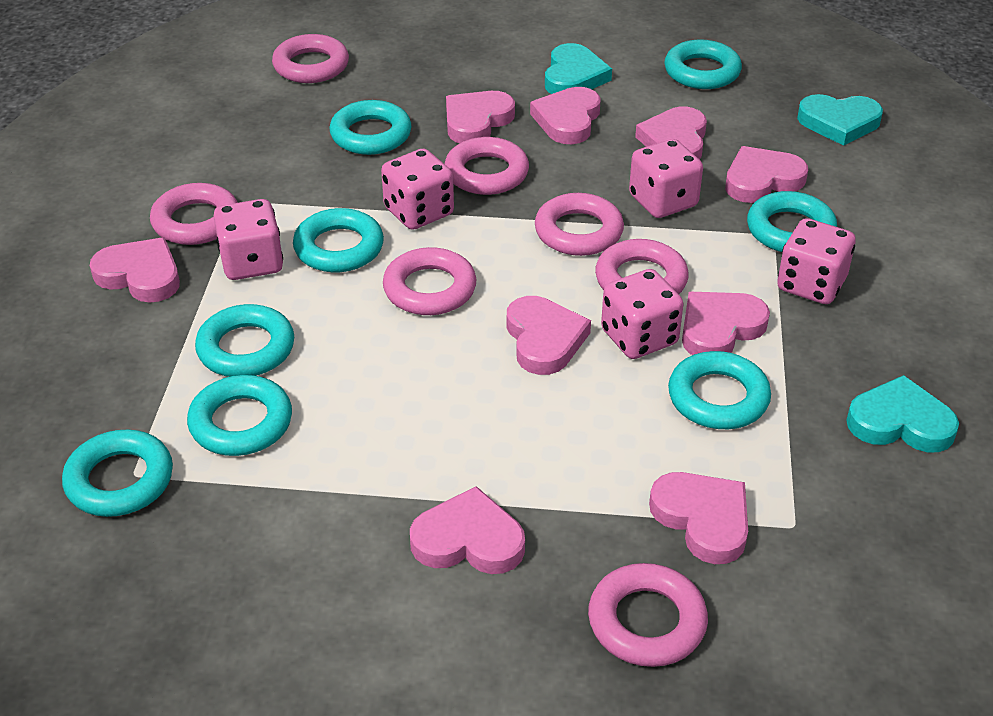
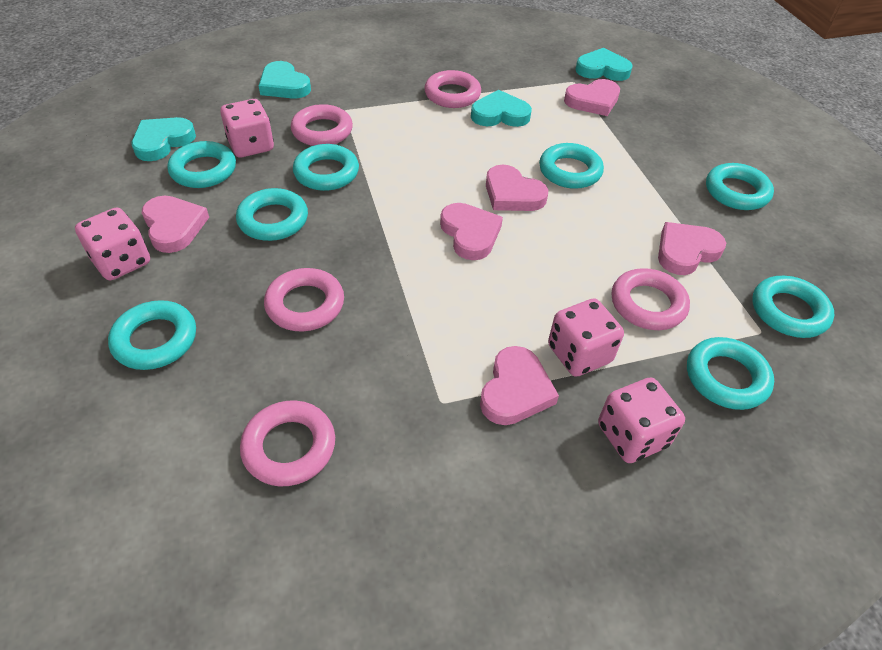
pink dice: [213,199,283,280] [381,149,454,230] [601,269,684,359] [629,139,703,218] [777,218,856,304] = 5 -> [75,208,150,280] [220,99,274,157] [548,298,624,377] [598,378,685,463] = 4
pink heart: [90,237,180,303] [410,486,525,574] [446,91,515,143] [507,296,591,375] [530,87,601,144] [635,107,707,160] [649,472,748,564] [682,292,770,355] [725,146,808,203] = 9 -> [142,196,209,253] [440,203,503,260] [480,346,559,425] [486,165,548,211] [564,79,620,116] [658,222,726,275] = 6
pink ring: [150,183,238,245] [272,34,349,83] [383,247,476,315] [445,137,529,195] [535,193,624,256] [588,563,708,667] [595,239,689,294] = 7 -> [240,401,335,486] [264,268,344,332] [291,104,353,146] [424,70,481,108] [612,268,690,330] = 5
turquoise heart: [545,43,612,94] [797,94,883,146] [846,375,959,452] = 3 -> [132,117,196,161] [259,61,311,99] [471,90,532,127] [575,48,633,81] = 4

